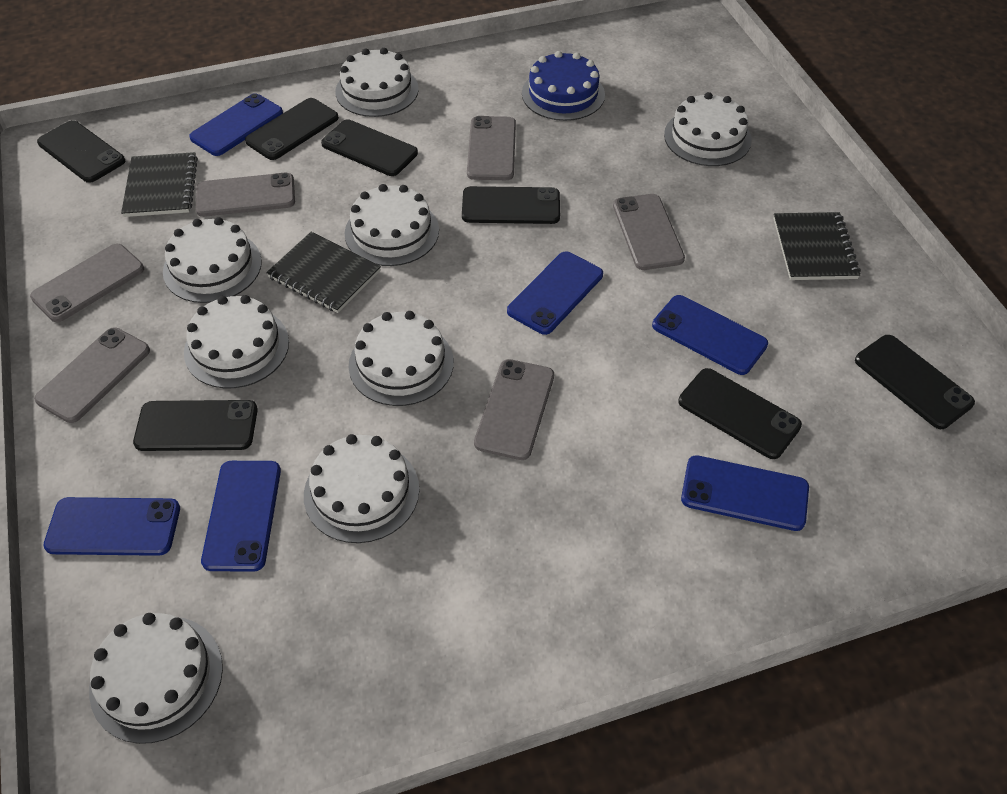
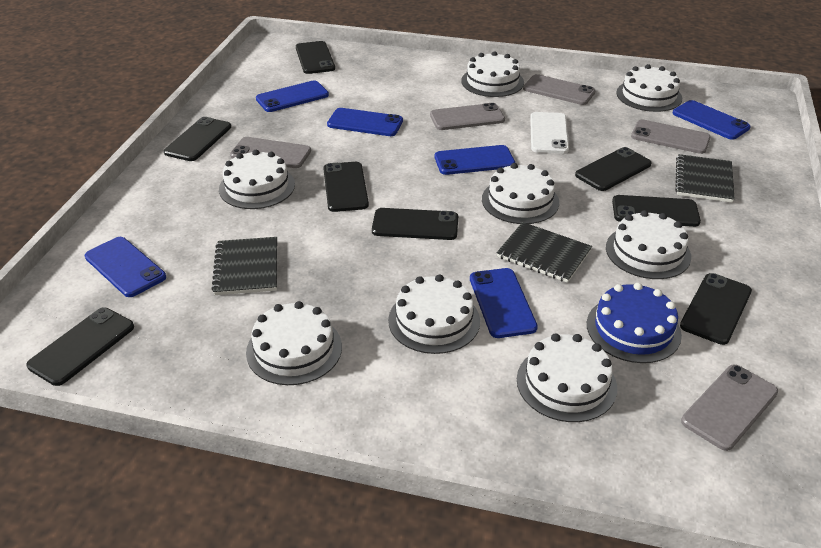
black phone: [37,120,125,183] [133,400,258,451] [245,98,339,160] [321,119,418,176] [462,186,560,224] [678,368,802,459] [855,335,975,429] = 7 -> [26,308,134,386] [164,117,231,161] [296,41,335,74] [323,162,369,212] [372,208,458,240] [575,147,652,191] [612,195,701,227] [680,273,752,345] = 8
grey phone: [30,244,144,322] [34,327,150,423] [196,173,295,217] [467,116,516,180] [474,359,554,460] [613,194,685,270] = 6 -> [230,137,311,168] [430,103,505,130] [523,74,596,105] [631,119,711,154] [681,365,778,451] = 5
white phone: none = 0 -> [530,112,569,154] = 1

